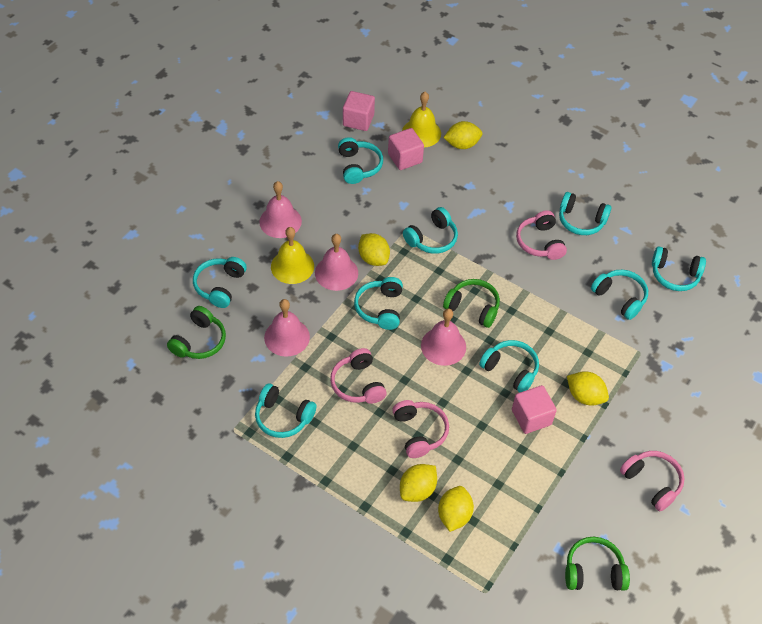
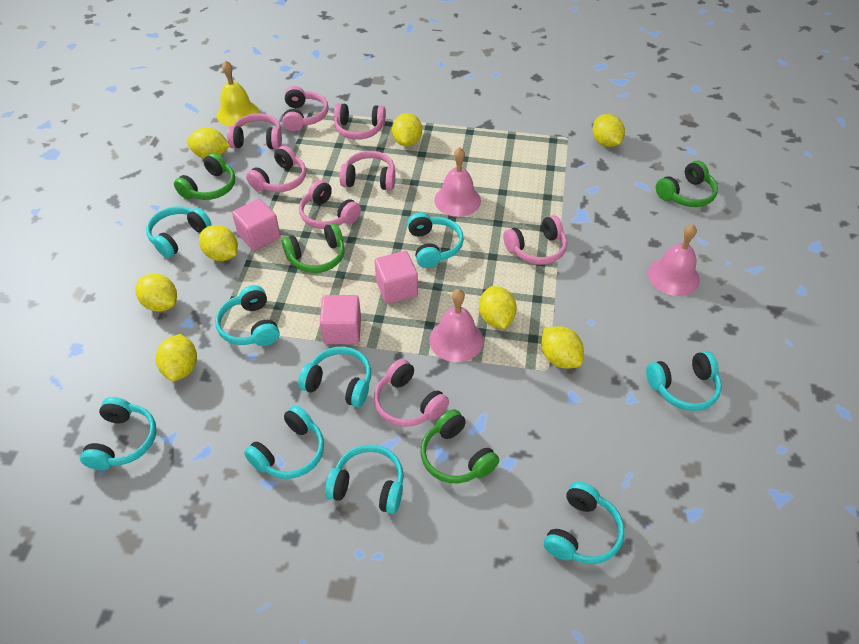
green headphones: [167,306,226,359] [443,279,500,328] [565,537,630,591] = 3 -> [174,153,235,200] [282,223,345,273] [421,409,499,483] [656,161,718,207] = 4
pink bell: [259,181,302,238] [264,299,310,357] [315,234,358,291] [421,309,466,366] = 4 -> [429,289,484,362] [434,147,481,217] [648,224,700,296] = 3
pink headphones: [330,348,387,404] [392,400,449,458] [516,210,567,260] [620,451,685,511] = 4 -> [227,113,282,150] [246,146,306,192] [282,86,329,132] [299,180,361,229] [334,103,386,140] [339,151,395,191] [374,359,449,427] [503,215,567,265] = 8
yellow bell: [271,227,314,284] [402,92,441,147] = 2 -> [217,60,259,126] = 1
yellow lemon: [358,233,390,266] [400,464,437,502] [438,486,474,532] [443,121,482,149] [567,371,609,406] = 5 -> [135,274,177,312] [156,334,197,381] [187,127,230,158] [199,225,238,261] [392,113,422,146] [479,286,517,329] [541,326,584,368] [593,114,625,147] = 8

